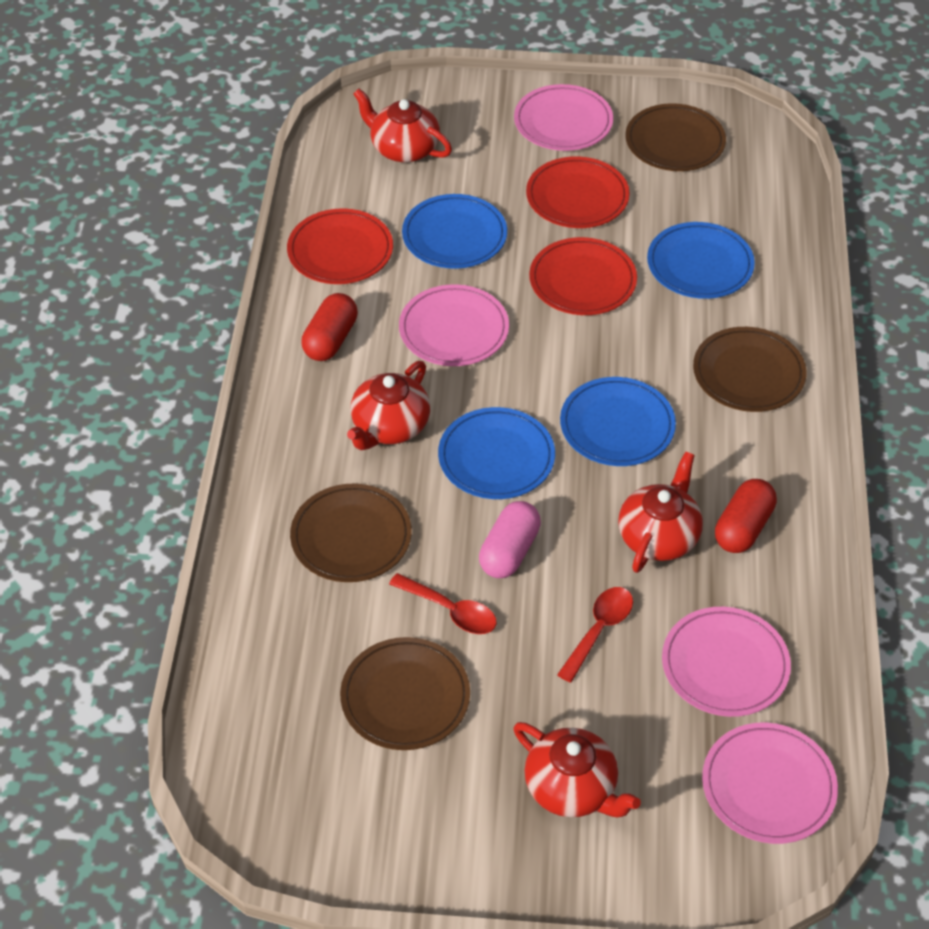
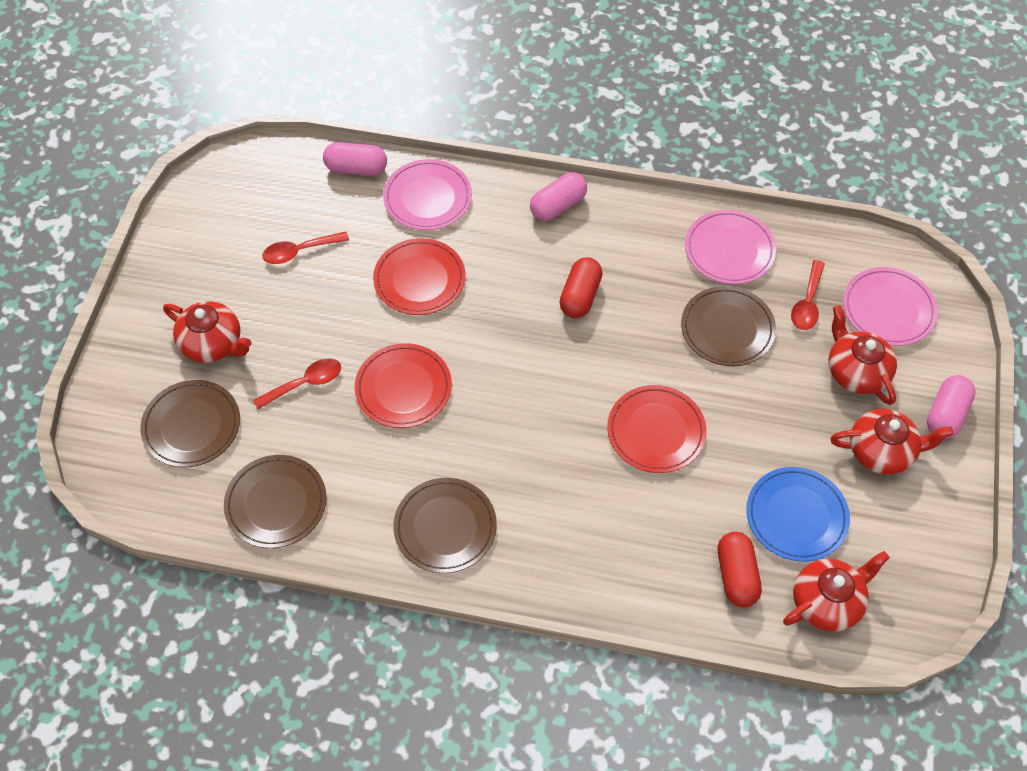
blue plate: [402,194,507,269] [438,407,555,499] [560,377,676,466] [647,222,755,299] = 4 -> [746,467,850,562] = 1
pink capsule: [479,501,541,578] = 1 -> [323,142,387,176] [530,172,587,221] [927,375,976,439] = 3
pink plate: [399,284,509,366] [514,84,613,151] [662,607,791,717] [702,722,838,844] = 4 -> [383,159,472,230] [685,210,776,284] [843,267,938,346] = 3
red spoon: [389,573,497,634] [557,587,633,683] = 2 -> [253,358,341,409] [262,232,349,264] [791,260,825,330] = 3

